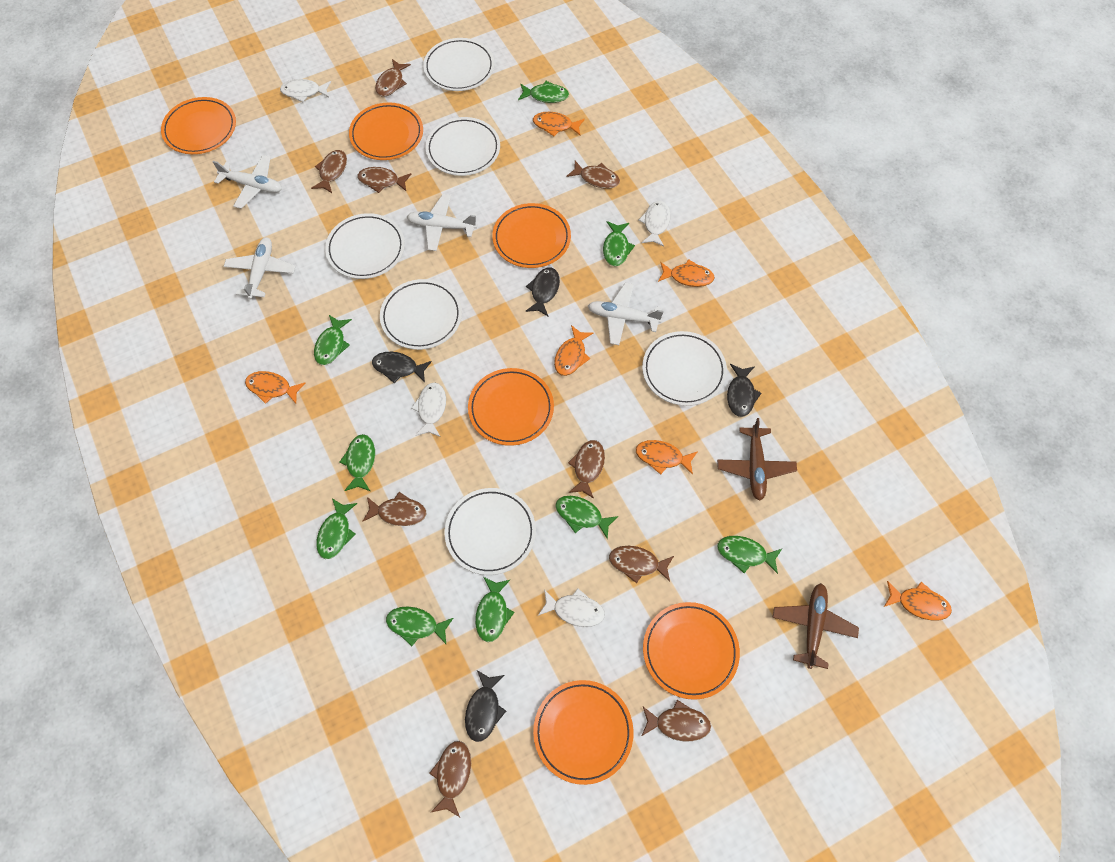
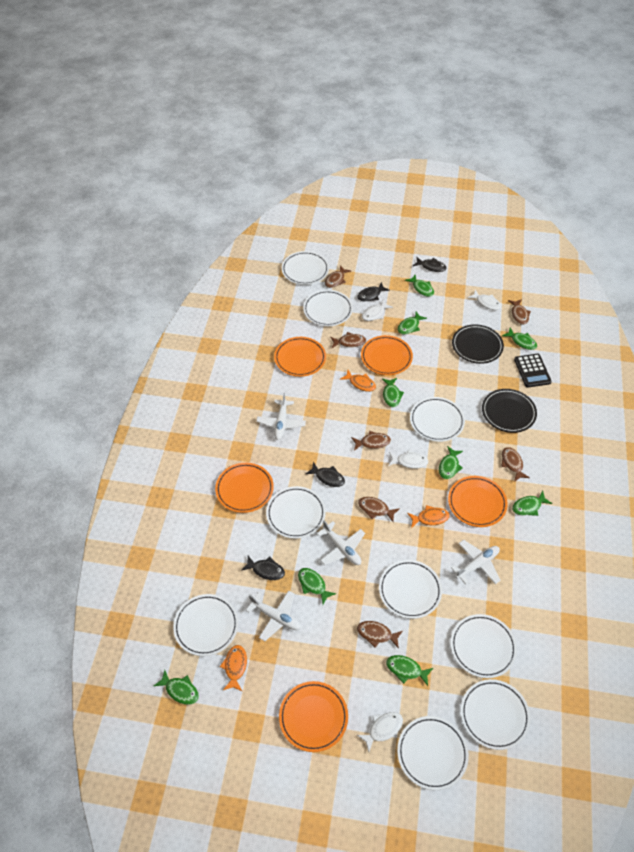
black calculator: none = 0 -> [514,354,552,388] = 1
black plate: none = 0 -> [452,324,504,364] [482,389,537,433] = 2
brown fish: [311,150,347,193] [357,167,411,193] [362,492,426,526] [375,59,411,97] [429,741,471,817] [567,161,620,189] [568,440,605,499] [609,546,674,584] [642,700,711,741] = 9 -> [325,266,351,288] [330,332,366,348] [351,431,391,451] [357,621,403,648] [358,497,400,523] [501,447,530,482] [508,299,531,325] = 7
brown plane: [717,418,797,501] [772,583,859,669] = 2 -> none = 0
orange fish: [245,371,305,404] [533,112,585,136] [554,325,593,376] [636,440,698,475] [658,259,715,287] [884,581,952,621] = 6 -> [220,645,247,692] [340,370,376,392] [407,505,450,528] = 3
orange plate: [161,97,236,154] [349,102,423,160] [468,368,554,446] [492,203,571,268] [533,680,633,785] [643,602,740,700] = 6 -> [215,463,274,513] [274,337,326,377] [279,681,348,752] [361,335,413,375] [448,476,508,527] = 5
white plate: [325,213,405,279] [380,279,462,350] [423,38,495,91] [425,117,500,176] [444,488,536,575] [642,331,727,406] = 6 -> [173,594,238,656] [266,486,326,539] [282,251,329,285] [303,290,353,326] [379,560,442,619] [397,716,469,790] [410,397,465,442] [451,614,517,678] [461,679,530,750] = 9

